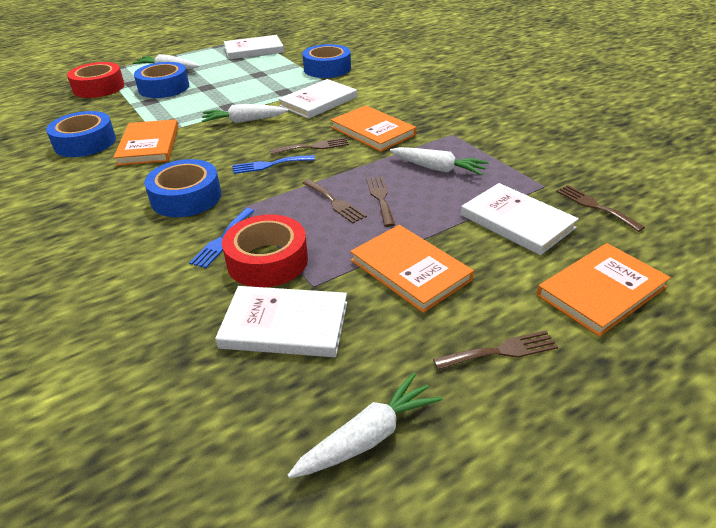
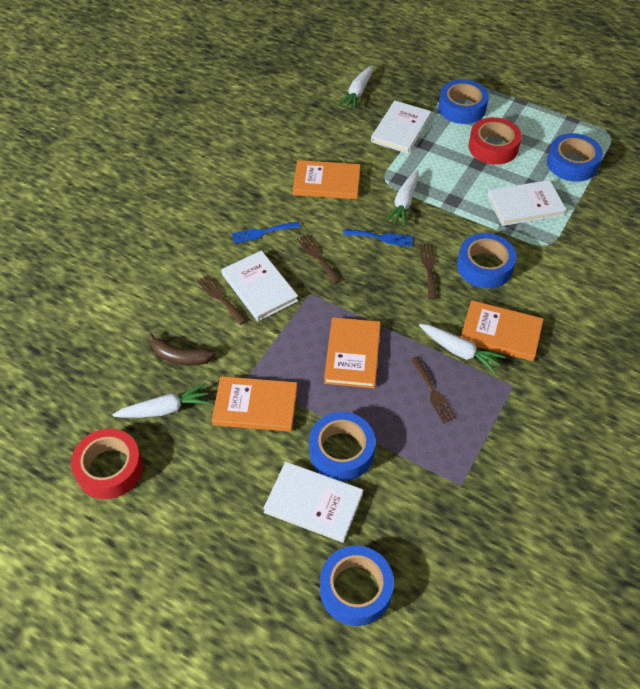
blue tape: [46,111,116,157] [134,62,189,98] [144,159,221,217] [302,44,351,78] = 4 -> [309,412,375,481] [320,546,394,626] [438,79,489,124] [457,233,517,288] [547,133,603,182] = 5
brown banana: none = 0 -> [148,333,216,366] = 1
brown fork: [270,138,349,155] [303,179,367,223] [366,176,395,227] [433,331,558,370] [556,185,645,232] = 5 -> [197,274,247,325] [296,234,341,284] [410,357,457,424] [420,244,437,299] = 4

